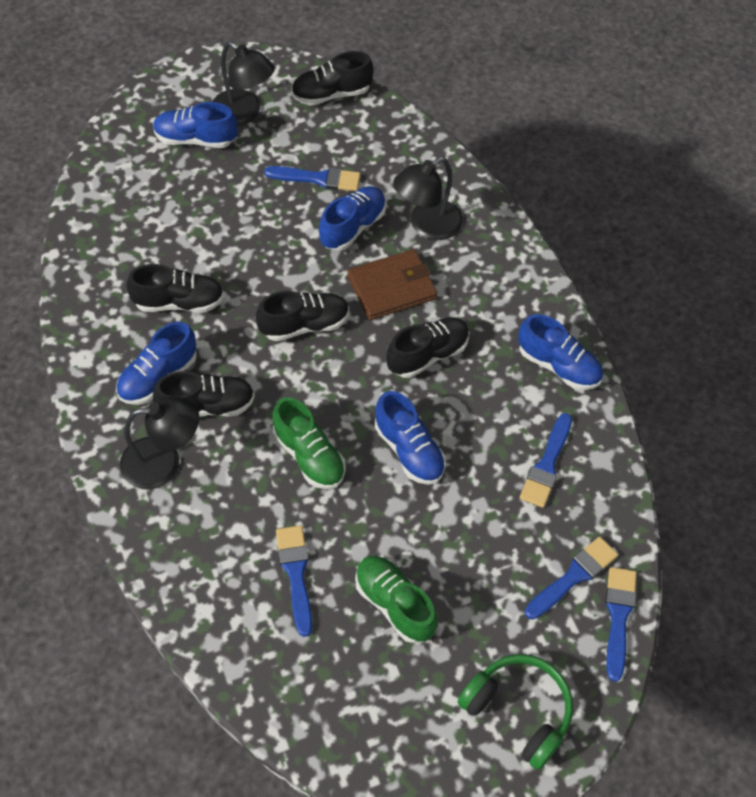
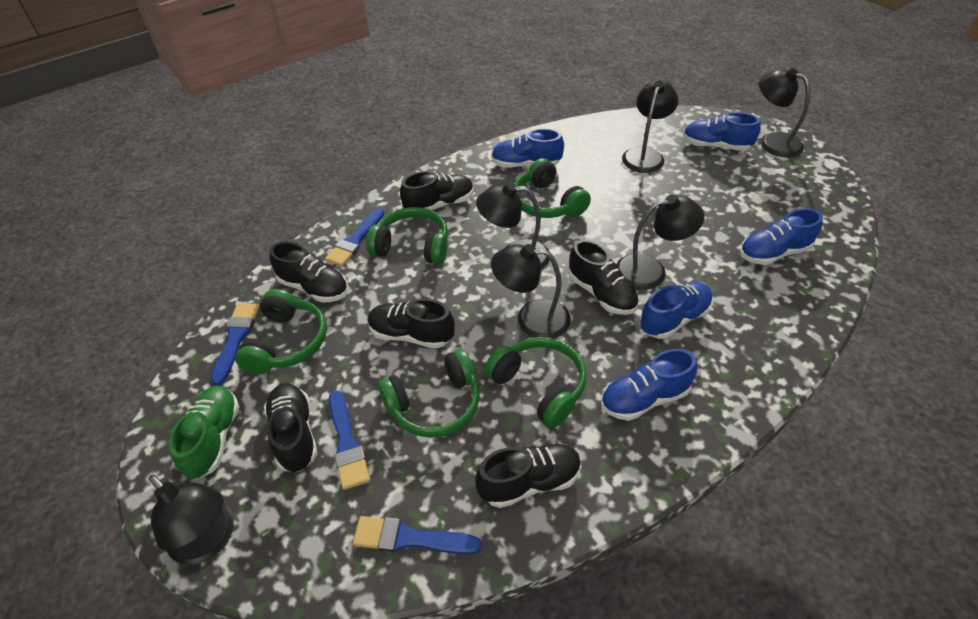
black lamp: [120,397,199,489] [212,41,275,126] [393,157,463,240] = 3 -> [149,475,234,565] [476,183,550,270] [491,244,571,339] [616,195,705,290] [622,80,678,173] [759,68,810,157] = 6
black shoe: [126,264,224,313] [153,371,255,417] [256,291,349,341] [291,51,373,106] [386,318,470,378] = 5 -> [264,383,317,472] [270,241,348,303] [367,298,455,349] [400,171,474,210] [475,443,581,508] [569,240,639,315] = 6
blue brush: [264,166,361,191] [276,525,312,637] [520,413,572,508] [525,537,618,619] [605,567,637,682] = 5 -> [211,303,260,385] [325,208,384,267] [329,390,370,490] [353,516,482,554] = 4
brown wallet: [348,249,437,320] = 1 -> none = 0
green headphones: [458,654,573,770] = 1 -> [235,289,327,374] [366,207,448,264] [378,349,480,438] [485,337,586,428] [514,158,591,218] = 5
green shoe: [272,397,346,489] [355,556,438,643] = 2 -> [169,386,239,479] = 1

